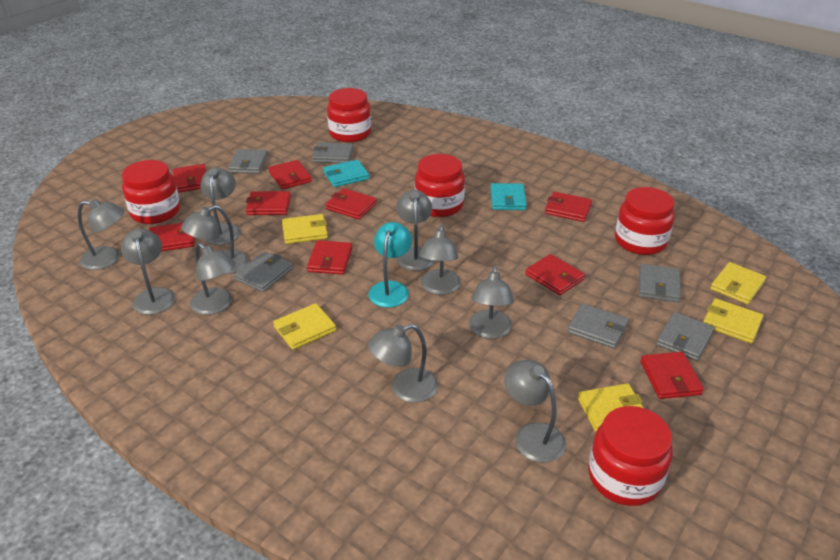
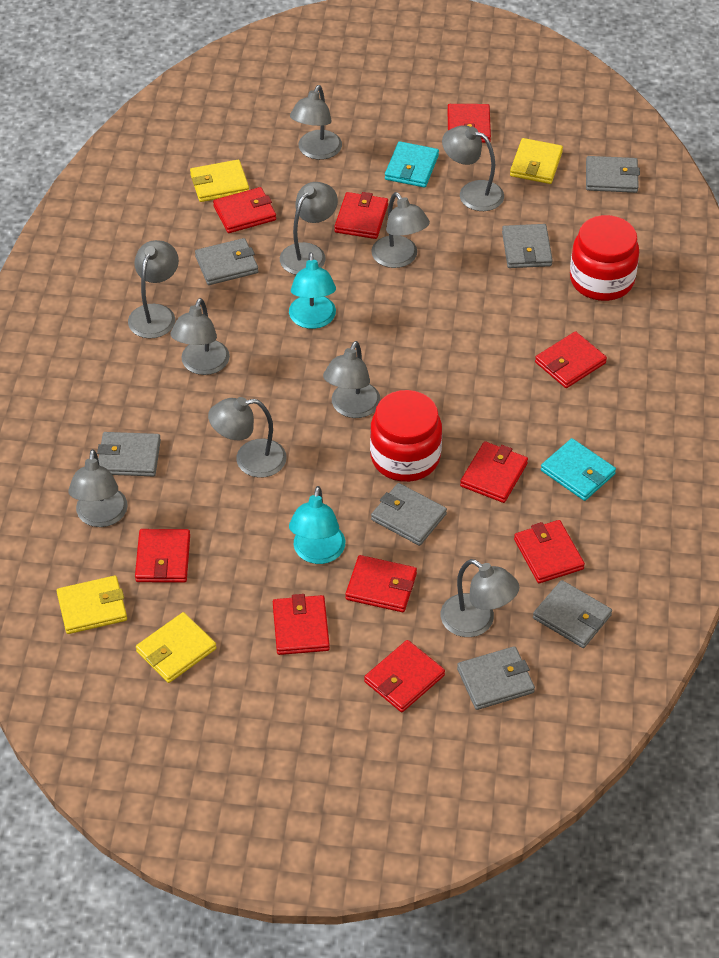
grey wallet: [228,149,268,174] [234,252,293,292] [312,142,354,163] [567,303,628,349] [639,264,681,303] [656,312,714,361] = 6 -> [97,432,161,476] [195,238,258,285] [371,483,447,546] [457,646,535,710] [502,224,553,268] [533,580,612,648] [586,156,640,193] = 7
red jar: [122,160,180,224] [327,88,371,142] [415,154,465,217] [588,406,673,506] [615,187,675,255] = 5 -> [370,390,442,482] [570,215,639,301] = 2
red wallet: [149,222,195,251] [172,164,206,193] [246,191,291,215] [269,160,312,190] [307,240,352,275] [325,188,377,219] [525,254,585,295] [545,192,592,222] [640,352,704,399] = 9 -> [135,529,190,583] [213,187,276,233] [273,594,330,655] [334,192,388,239] [345,555,417,612] [364,640,445,712] [447,104,491,143] [460,441,528,503] [514,520,585,583] [535,331,607,388] = 10
turquoise lamp: [368,222,412,308] = 1 -> [289,252,336,329] [289,486,345,564] = 2
yellow wallet: [273,303,336,350] [282,214,328,244] [578,383,643,432] [703,298,763,344] [710,262,766,305] = 5 -> [57,576,127,634] [136,612,217,683] [190,160,249,202] [510,138,563,184] = 4

